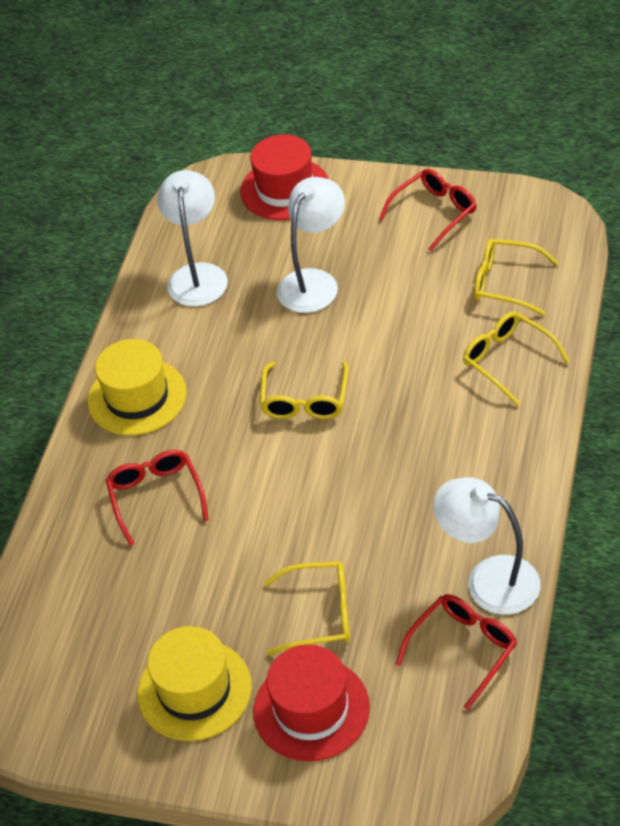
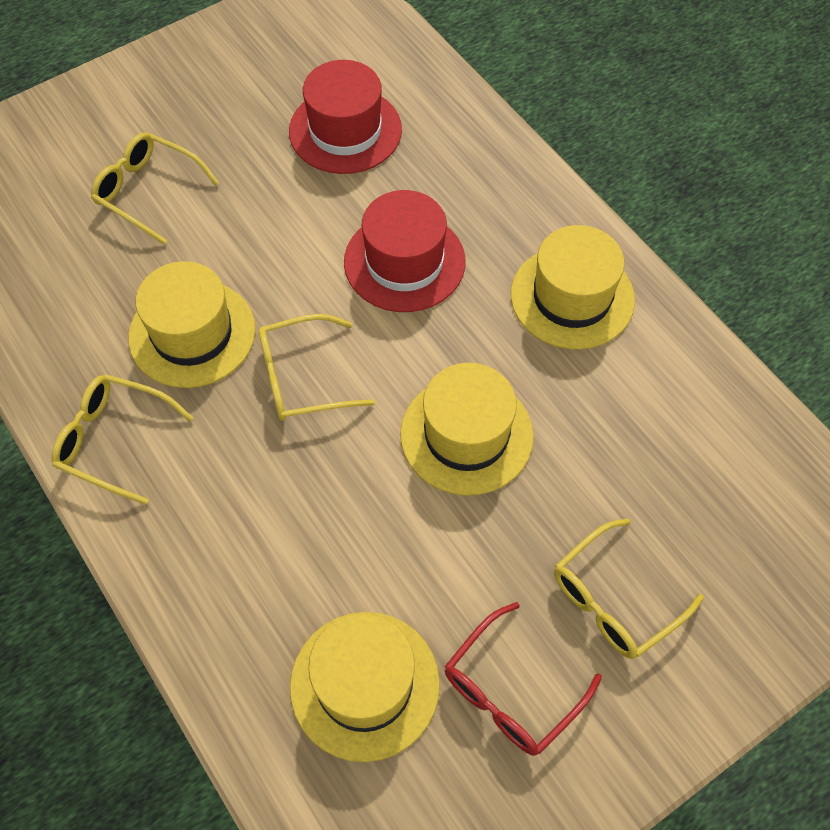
red glasses: [106,450,209,546] [379,169,476,251] [395,594,517,710] = 3 -> [445,602,602,756] = 1
white lamp: [157,170,228,306] [277,177,345,313] [433,477,541,615] = 3 -> none = 0
yellow hat: [87,339,187,436] [137,626,252,741] = 2 -> [128,261,256,388] [290,612,440,762] [400,363,534,496] [511,225,635,350] = 4

